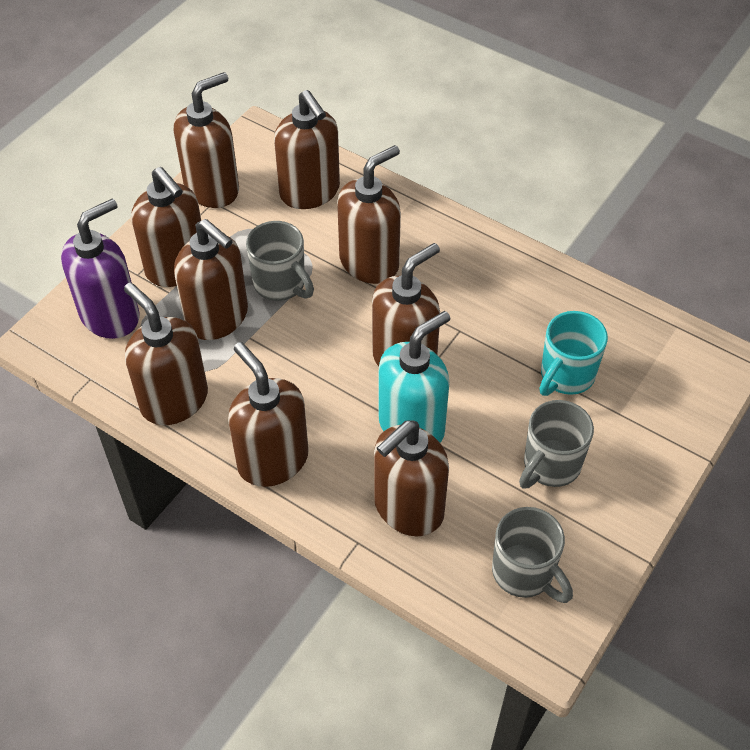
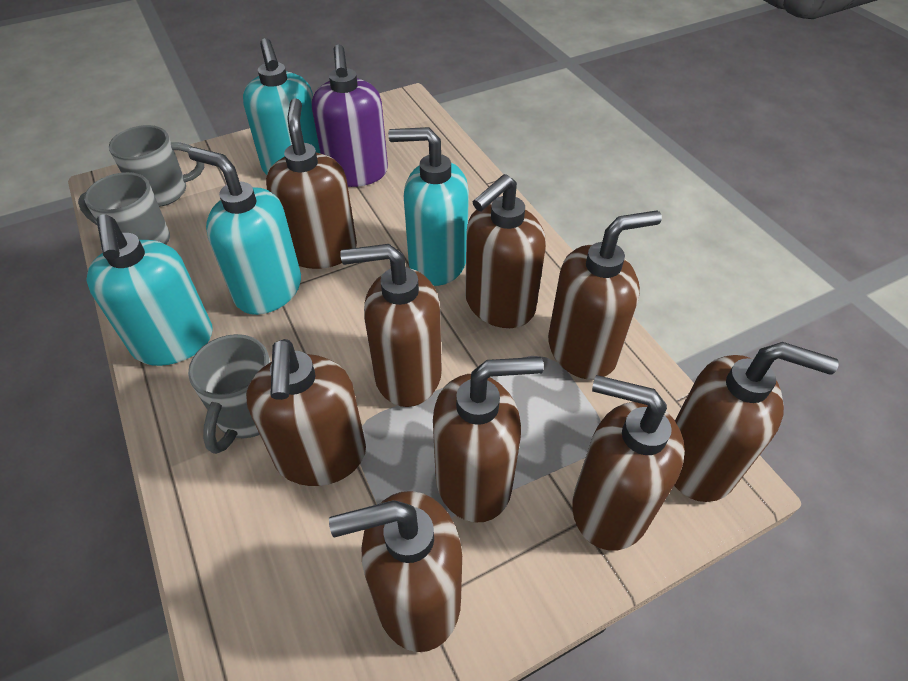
turquoise mug: [540,311,608,396] = 1 -> none = 0
turquoise soap dispenser: [378,311,450,442] = 1 -> [86,214,212,366] [188,147,301,315] [243,38,320,175] [388,127,469,286] = 4

